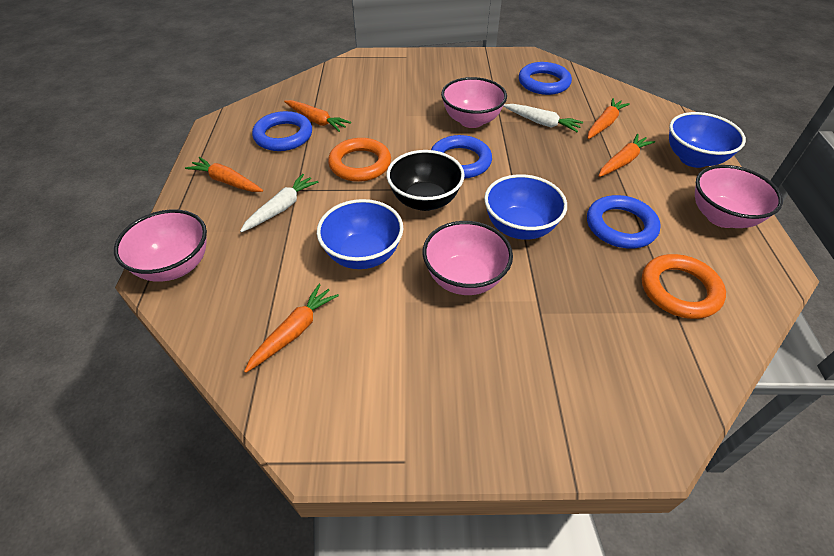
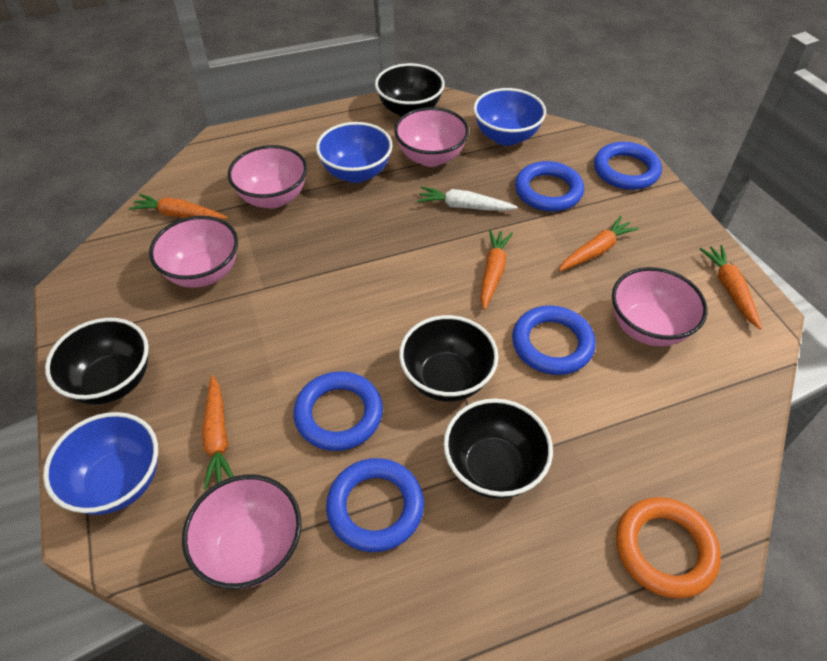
black bowl: [387,150,465,211] = 1 -> [45,318,149,405] [375,63,445,117] [399,315,498,402] [444,398,553,499] = 4
blue ring: [252,111,312,151] [431,135,492,179] [519,62,572,95] [587,195,661,248] = 4 -> [293,371,383,451] [326,458,424,552] [512,306,596,375] [515,161,584,212] [594,142,662,190] = 5
orange ring: [328,138,391,182] [642,254,726,319] = 2 -> [616,497,721,598] = 1
pink bowl: [114,209,207,282] [423,221,513,295] [441,77,507,128] [695,165,783,228] = 4 -> [149,216,238,288] [182,474,302,589] [228,145,307,208] [394,107,469,167] [612,267,707,346] = 5
white carrot: [240,174,318,232] [504,104,583,132] = 2 -> [417,186,518,211] = 1

